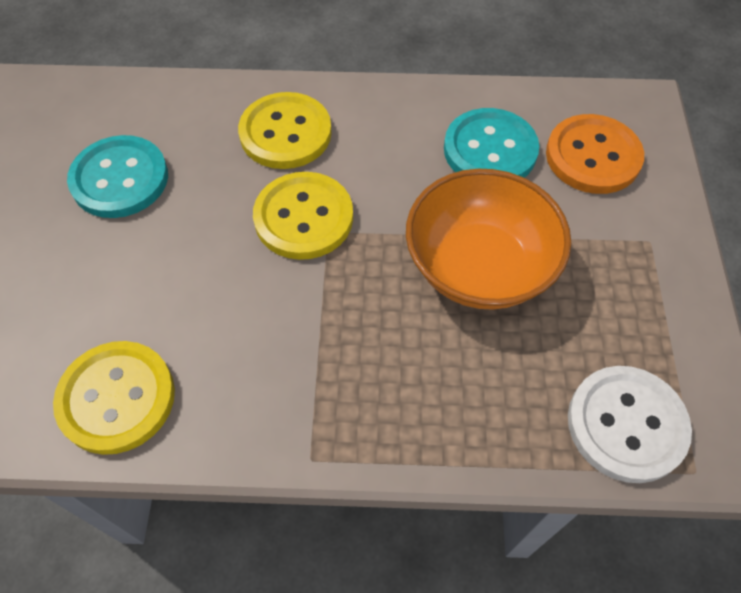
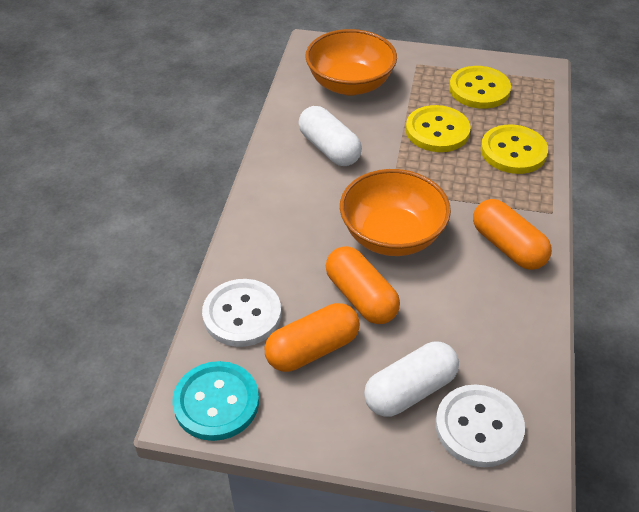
orange bowl: [406,169,571,310] = 1 -> [305,29,397,95] [340,169,451,256] = 2
orange button: [546,114,644,194] = 1 -> none = 0
orange capsule: none = 0 -> [265,303,360,372] [326,246,400,324] [473,199,552,270] = 3
turquoise button: [67,135,168,218] [444,108,539,178] = 2 -> [173,361,259,441] = 1
white button: [568,366,692,483] = 1 -> [202,279,281,347] [435,384,525,467] = 2
white capsule: none = 0 -> [298,106,362,166] [364,342,459,417] = 2

